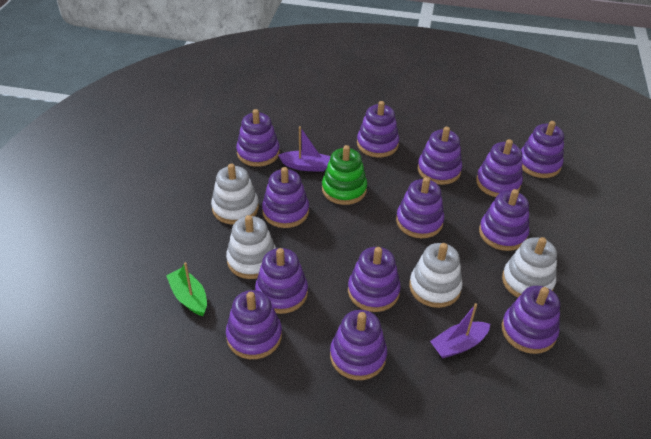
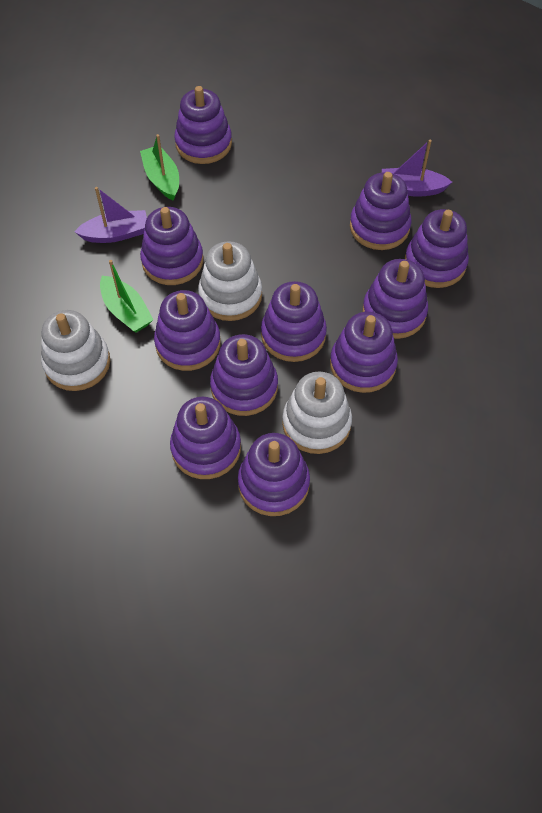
green boat: [166,262,207,316] = 1 -> [100,260,153,333] [140,134,179,201] = 2
green stacking toy: [322,145,367,205] = 1 -> none = 0
purple stacking toy: [226,290,282,359] [236,109,280,167] [255,248,308,314] [262,167,309,228] [330,310,387,380] [348,247,401,312] [357,101,399,158] [396,177,444,238] [417,127,462,185] [476,139,523,197] [479,189,529,251] [502,286,560,354] [521,121,564,178] = 13 -> [140,207,203,285] [154,290,221,371] [170,397,241,479] [174,86,232,164] [210,334,278,416] [238,433,310,516] [261,281,327,362] [330,312,398,393] [350,172,411,250] [363,259,428,339] [405,209,469,288] = 11
white stacking toy: [211,164,259,225] [226,215,276,279] [409,243,463,308] [502,237,557,298] = 4 -> [41,310,110,391] [198,241,262,321] [282,372,352,454] = 3

